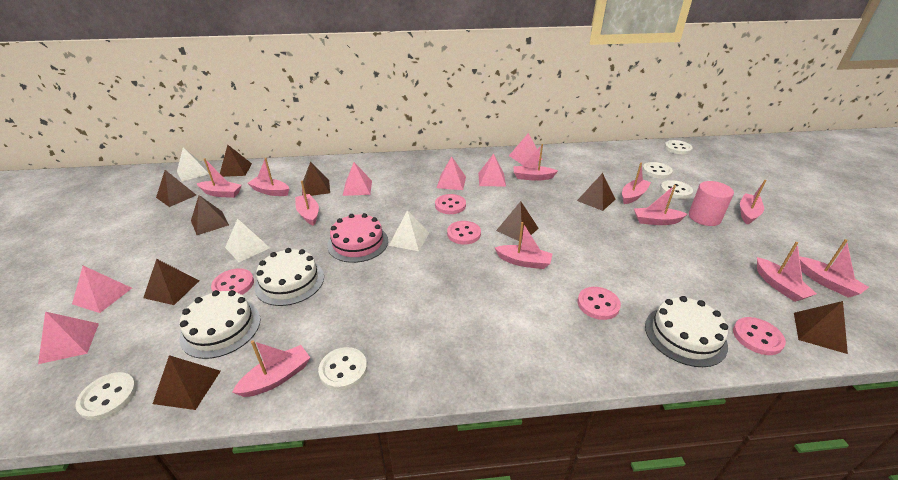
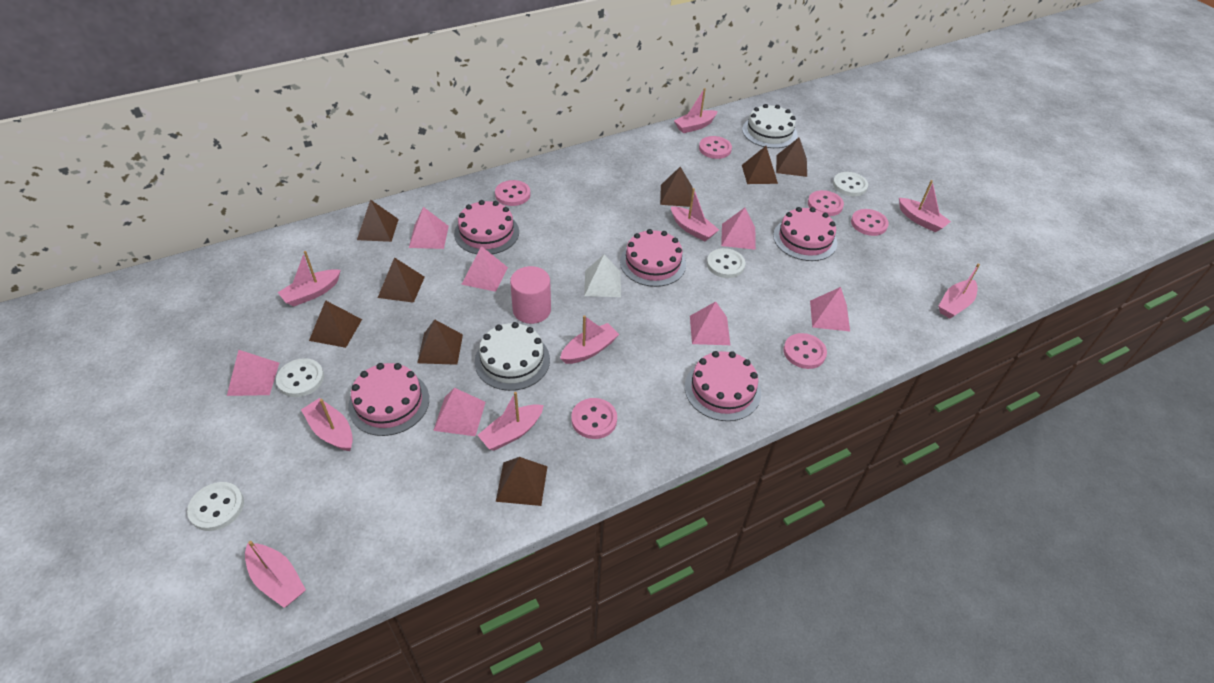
brown pyramid: [143,259,200,305] [153,355,221,410] [156,170,196,207] [191,195,229,235] [220,145,252,177] [302,162,330,196] [496,201,539,242] [577,173,615,211] [794,301,848,354] = 9 -> [309,300,362,348] [357,199,399,242] [378,257,425,303] [417,319,463,365] [496,457,548,506] [660,167,693,207] [742,146,778,184] [776,138,807,177] = 8
pink boat: [197,158,242,198] [232,340,310,397] [247,158,289,196] [295,181,319,226] [495,222,553,269] [513,144,558,181] [622,163,651,204] [634,185,687,225] [740,180,767,224] [757,242,817,302] [799,239,869,298] = 11 -> [245,541,306,608] [278,251,341,307] [301,398,353,451] [478,392,544,451] [560,315,619,364] [671,188,719,241] [674,88,717,133] [899,180,951,233] [938,264,980,318] = 9
pink button: [211,268,254,295] [435,194,466,214] [447,221,481,244] [577,287,621,320] [733,317,786,355] = 5 -> [495,180,531,206] [571,398,617,439] [699,136,732,159] [783,333,827,369] [808,190,844,216] [851,209,889,236] = 6
pink cake: [327,213,388,263] = 1 -> [348,363,429,436] [454,200,519,254] [620,229,686,287] [685,351,761,421] [773,207,837,261] = 5
pink pyramid: [38,312,99,364] [72,266,132,313] [343,162,372,196] [437,156,466,190] [478,154,506,186] [509,133,543,165] = 6 -> [227,350,279,396] [409,207,449,249] [433,388,486,436] [461,246,508,292] [690,301,730,345] [721,208,756,250] [810,287,850,331] = 7
white button: [75,372,137,420] [318,347,367,391] [642,162,673,179] [660,180,693,199] [664,140,693,154] = 5 -> [187,482,244,531] [276,358,324,397] [707,248,745,278] [833,172,868,196] = 4
white cake: [179,290,261,359] [255,248,324,306] [645,296,728,367] = 3 -> [475,322,550,391] [742,104,797,148] = 2
white pyramid: [177,147,209,181] [225,219,270,262] [389,210,429,251] = 3 -> [584,255,621,297] = 1

